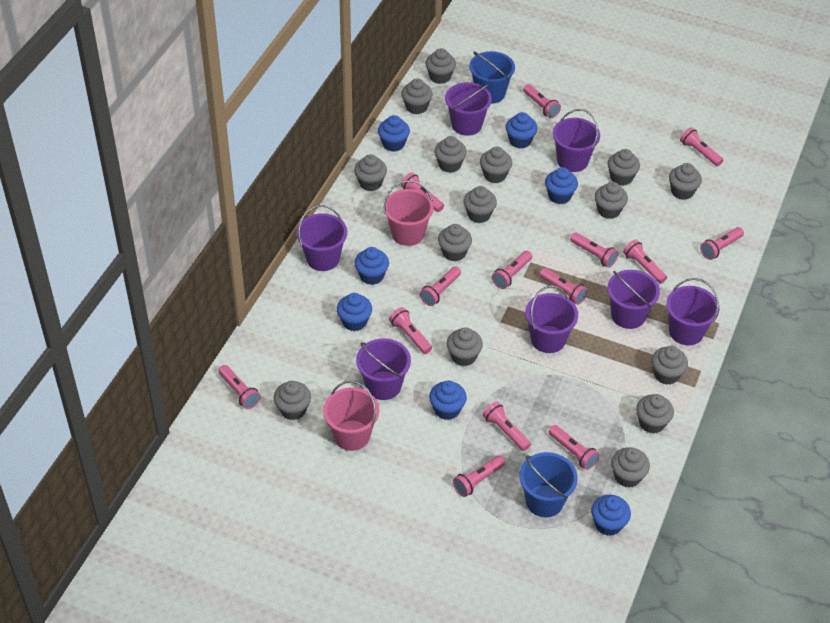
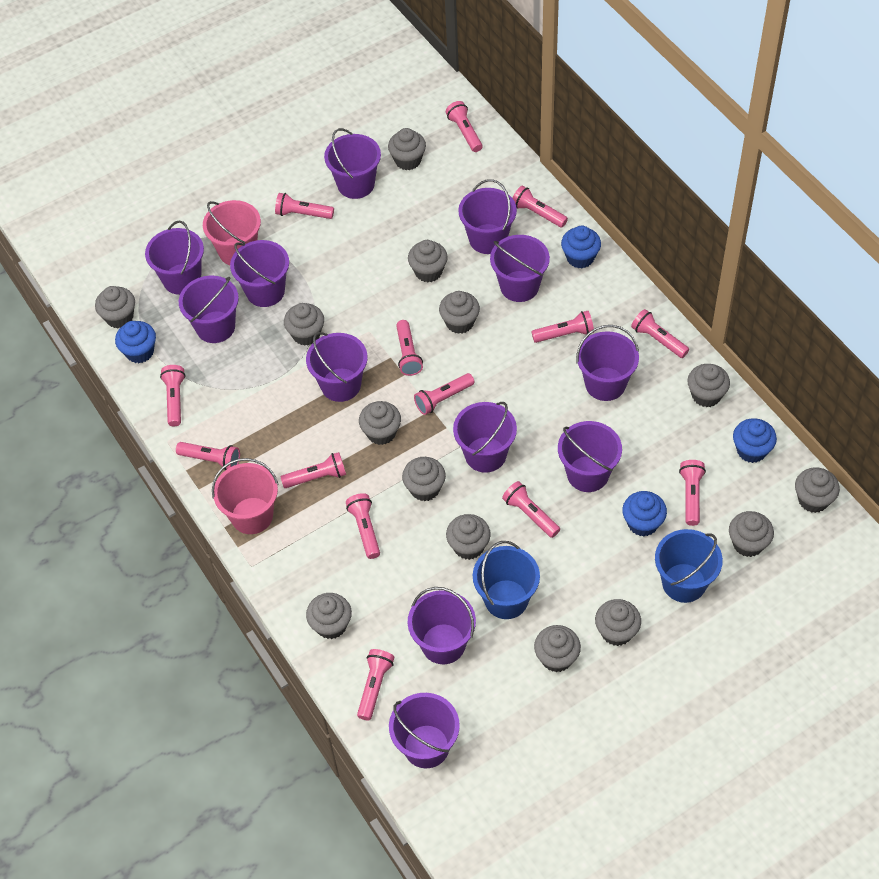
blue cupcake: [337,293,372,331] [354,247,389,285] [378,115,410,152] [429,381,467,420] [506,112,538,149] [545,167,578,204] [591,495,631,536] = 7 -> [115,321,156,363] [561,226,601,268] [622,491,667,536] [733,418,777,463] = 4
grey cupcake: [274,381,311,420] [354,154,387,191] [401,78,433,114] [425,48,456,84] [434,136,467,173] [438,224,472,261] [447,327,483,366] [463,186,497,223] [480,146,512,183] [595,182,628,219] [607,149,640,186] [611,447,650,488] [636,394,674,433] [651,346,688,385] [669,163,702,200] = 15 -> [95,286,135,329] [284,303,324,346] [306,593,352,639] [359,401,401,445] [388,128,426,170] [402,457,446,501] [408,240,448,282] [439,291,480,334] [446,514,491,560] [534,625,581,672] [595,599,641,646] [687,364,730,407] [729,511,774,557] [795,467,840,513] = 14
purple bucket: [296,205,347,271] [356,338,411,400] [445,82,492,136] [525,285,578,353] [553,109,600,172] [607,270,660,329] [666,278,719,345] = 7 -> [145,221,204,295] [179,276,239,343] [230,240,289,307] [306,332,368,402] [324,128,381,199] [389,693,460,768] [408,587,476,664] [453,402,517,473] [458,179,517,254] [490,235,550,302] [558,421,622,492] [576,325,639,401] = 12

